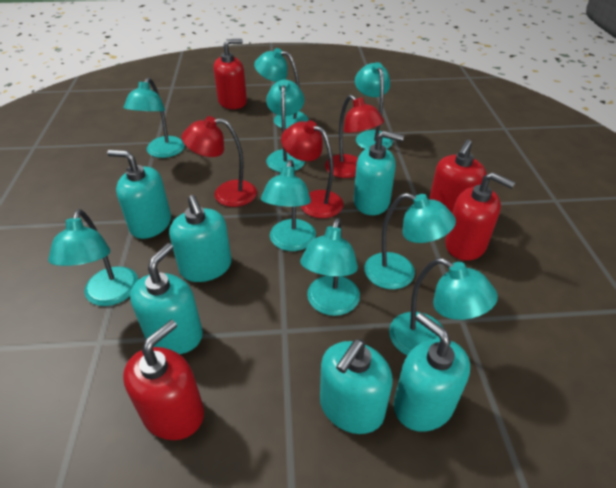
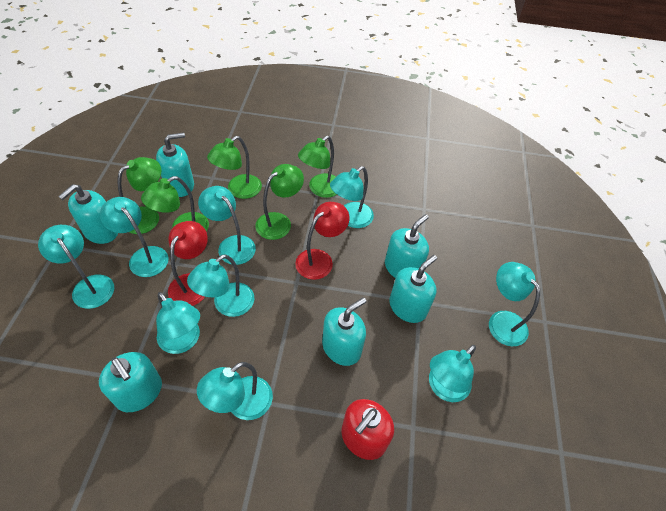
green lamp: none = 0 -> [117,157,161,234] [141,176,209,231] [207,136,262,199] [255,164,304,240] [298,136,337,198] = 5
red lamp: [181,116,257,207] [281,120,344,218] [325,95,384,178] = 3 -> [168,221,208,306] [295,202,350,280] = 2
red soap dispenser: [123,320,204,440] [213,39,247,109] [429,139,486,213] [445,172,515,261] = 4 -> [342,399,394,460] = 1

